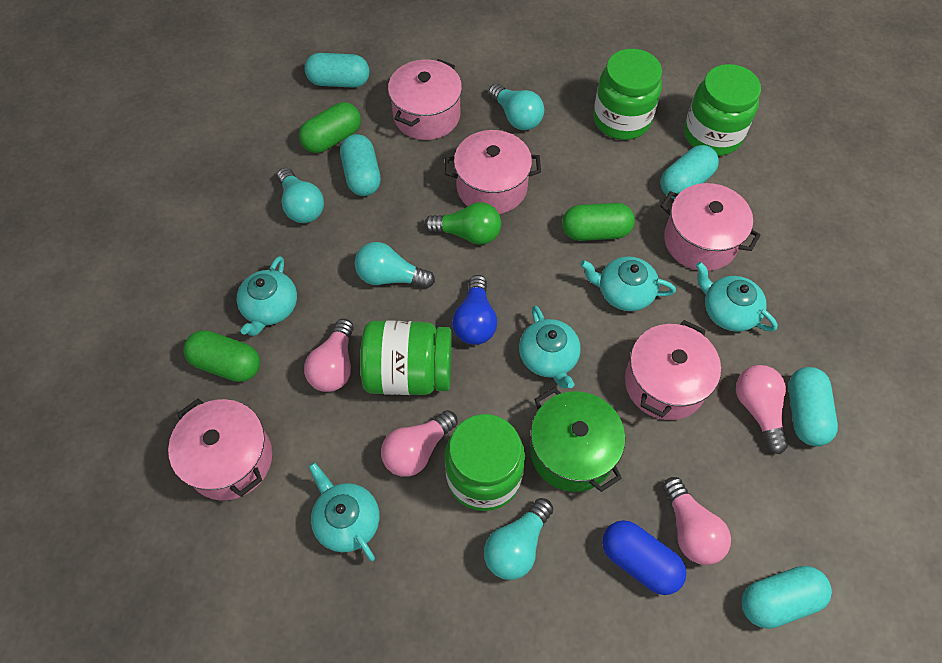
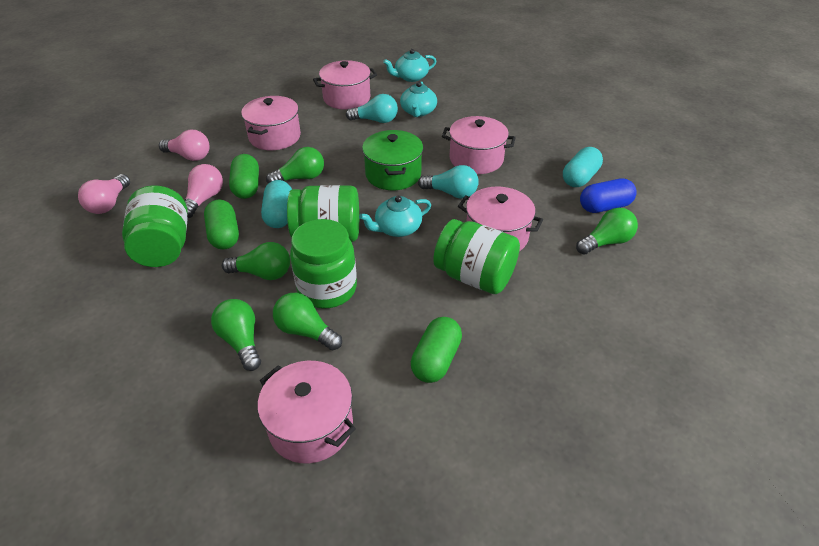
blue light bulb: [452,275,497,345] = 1 -> none = 0
green light bulb: [424,202,501,245] = 1 -> [211,299,261,371] [222,242,290,280] [266,147,324,183] [273,293,342,350] [576,208,638,255] = 5
pink light bulb: [304,319,354,392] [381,410,458,477] [663,477,731,565] [736,365,788,454] = 4 -> [78,174,130,214] [159,130,210,161] [185,164,223,218] = 3
turquoise capsule: [305,53,369,88] [340,134,381,196] [660,145,719,199] [741,566,832,629] [788,367,838,446] = 5 -> [261,180,292,228] [563,147,603,187] = 2
turquoise light bulb: [277,168,324,223] [355,242,435,288] [484,498,553,580] [488,83,544,130] = 4 -> [346,94,398,123] [418,165,479,199] = 2
turquoise teapot: [237,256,297,336] [308,462,380,561] [519,305,581,389] [580,256,676,311] [696,262,778,332] = 5 -> [359,196,431,237] [383,49,437,82] [400,81,437,117] = 3

